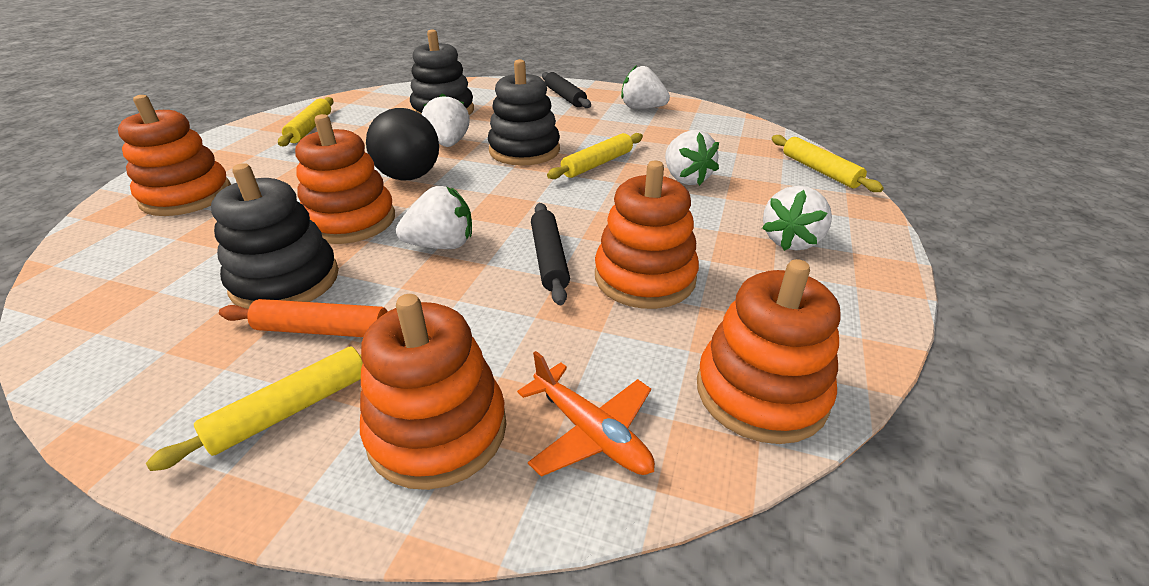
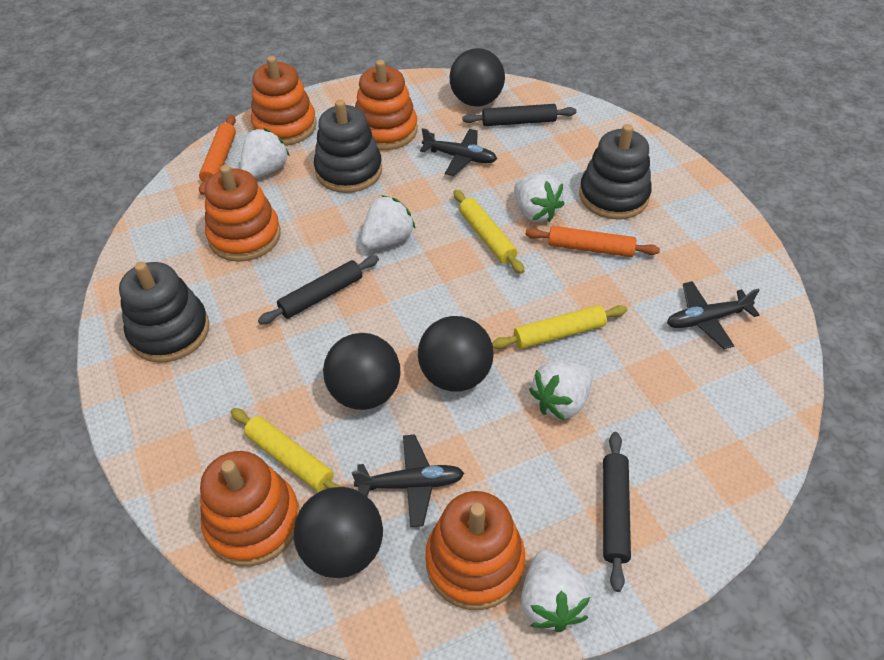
black ball: [366,108,439,181] = 1 -> [294,487,383,578] [323,333,400,410] [418,316,494,392] [450,48,505,107] = 4
black plane: none = 0 -> [352,434,464,527] [420,128,497,176] [667,281,760,349] = 3
black rolling pin: [531,203,570,305] [542,72,591,108] = 2 -> [258,256,379,324] [462,104,577,126] [603,432,631,592] = 3
orange plane: [517,351,655,477] = 1 -> none = 0
orange rolling pin: [219,299,388,337] = 1 -> [199,115,236,195] [525,226,660,257] = 2
yellow rolling pin: [146,346,363,471] [278,97,333,147] [547,133,643,179] [772,135,884,192] = 4 -> [231,408,342,492] [453,190,525,274] [492,305,627,349] = 3

